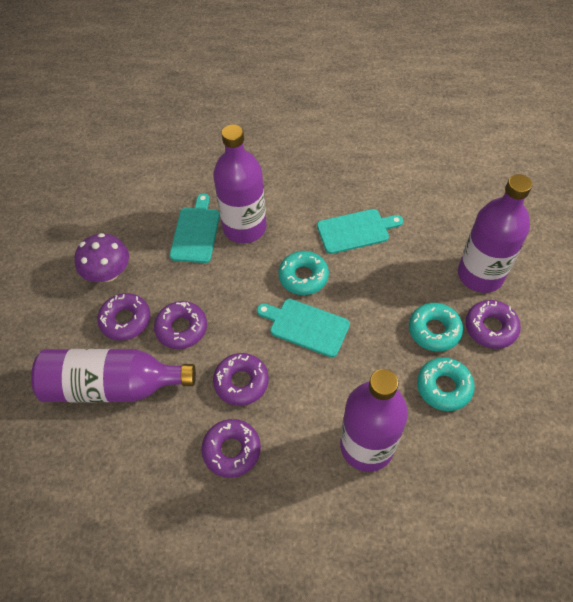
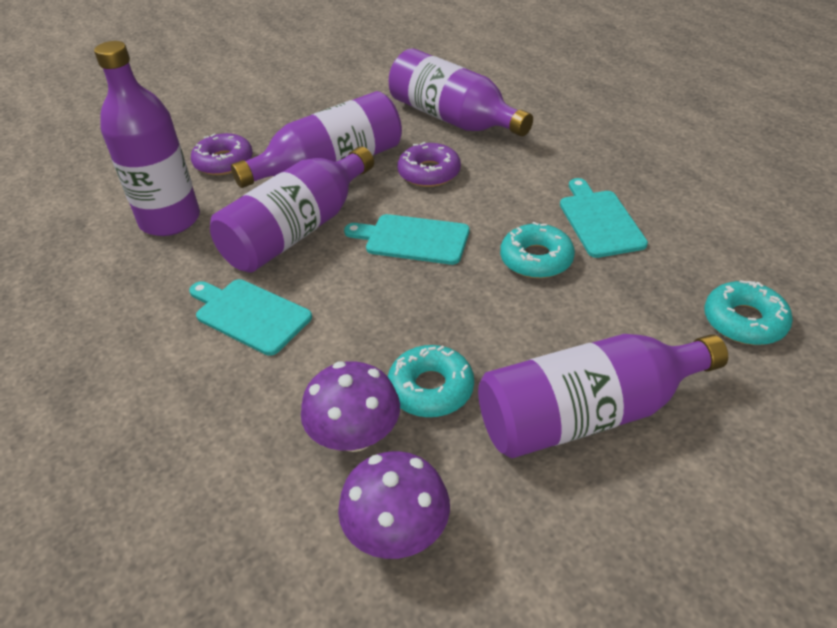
purple bottle: [31,349,196,402] [213,124,267,244] [340,369,408,472] [458,174,532,293] = 4 -> [94,41,200,236] [210,146,374,272] [231,91,402,188] [389,48,533,136] [478,334,728,458] = 5
purple donut: [97,293,150,341] [154,301,207,349] [201,419,261,478] [213,353,269,406] [465,300,521,349] = 5 -> [191,133,253,175] [397,142,461,187] = 2
purple mushroom: [75,233,129,282] = 1 -> [301,361,400,452] [338,451,450,559] = 2

